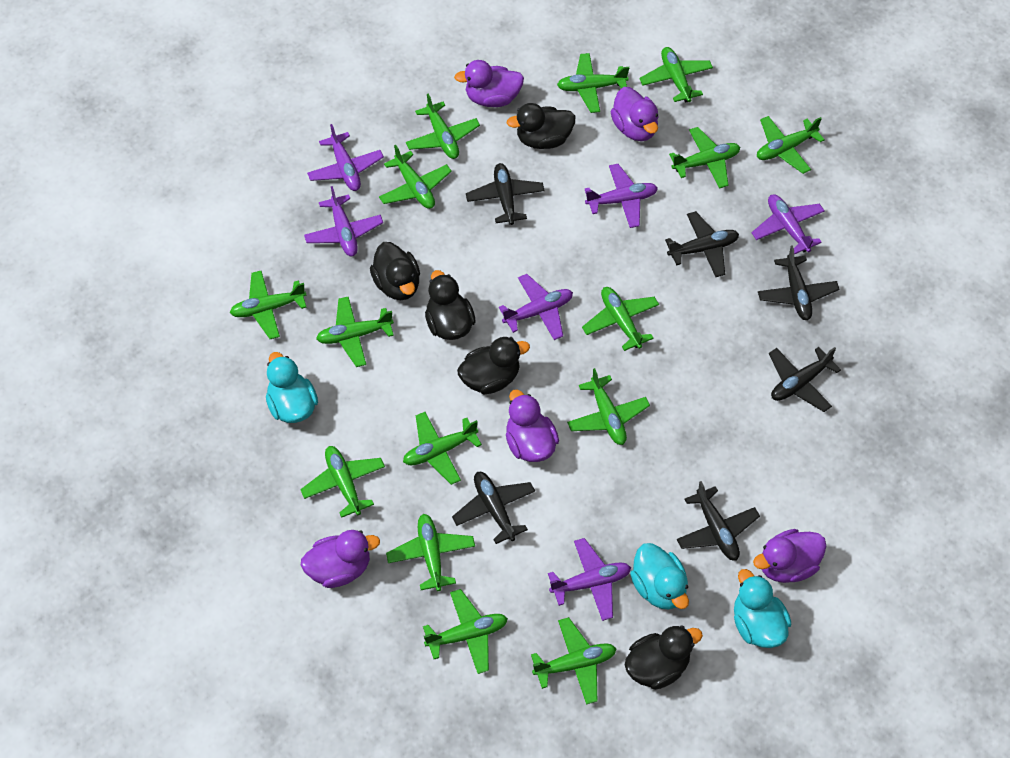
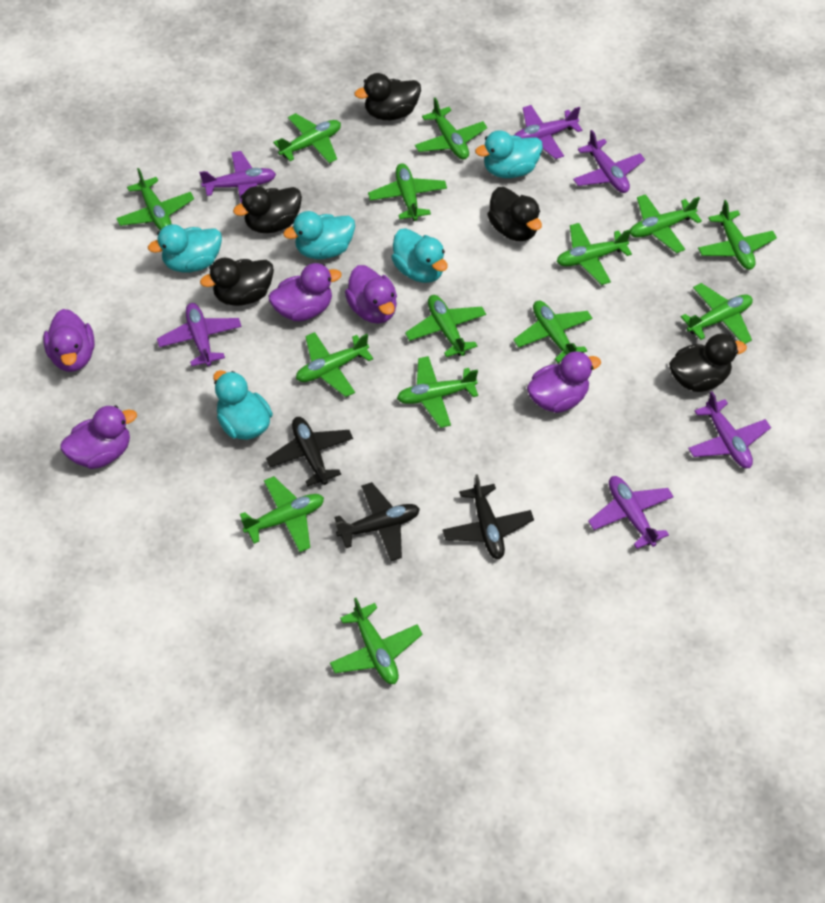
black plane: [452,472,535,544] [466,163,545,225] [665,211,739,277] [676,481,760,560] [758,245,839,320] [769,347,841,412] = 6 -> [266,417,353,487] [334,482,420,561] [442,474,534,559] = 3
green plane: [230,271,307,339] [300,446,385,518] [316,297,394,367] [379,145,452,209] [386,514,475,591] [403,412,482,485] [406,93,480,159] [423,589,508,674] [531,617,617,705] [557,53,629,113] [567,368,650,445] [582,287,659,351] [639,47,713,102] [669,127,740,189] [757,116,824,174] = 15 -> [116,168,194,230] [240,476,324,552] [273,113,341,163] [296,332,373,397] [330,598,423,684] [368,163,447,221] [397,356,478,428] [405,295,486,357] [415,98,488,160] [514,301,593,363] [557,223,632,285] [630,194,702,253] [681,283,753,344] [698,200,777,270] = 14
turquoise duck: [266,352,318,423] [630,543,689,610] [734,569,791,648] = 3 -> [148,224,222,273] [213,370,273,440] [283,211,355,259] [391,228,448,283] [475,130,543,178] = 5

